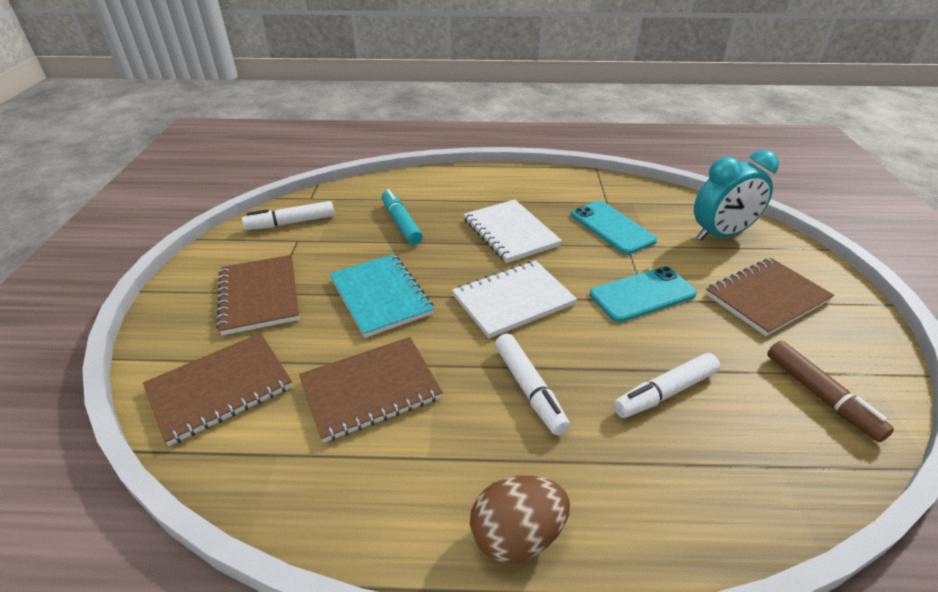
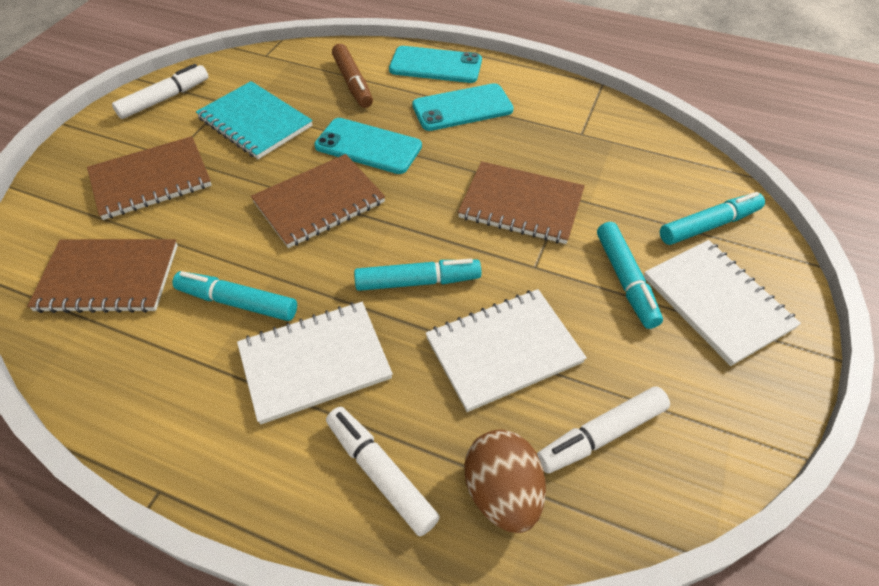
turquoise clock: [694,150,779,240] = 1 -> none = 0
turquoise marker: [382,189,423,245] = 1 -> [172,271,297,321] [354,259,481,291] [597,222,663,329] [660,192,765,245] = 4
turquoise phone: [571,201,657,254] [590,266,697,322] = 2 -> [314,118,422,174] [389,46,482,83] [412,83,514,131] = 3
white notebook: [452,260,577,338] [463,200,562,263] = 2 -> [237,302,393,425] [426,289,587,412] [644,240,801,366] = 3

